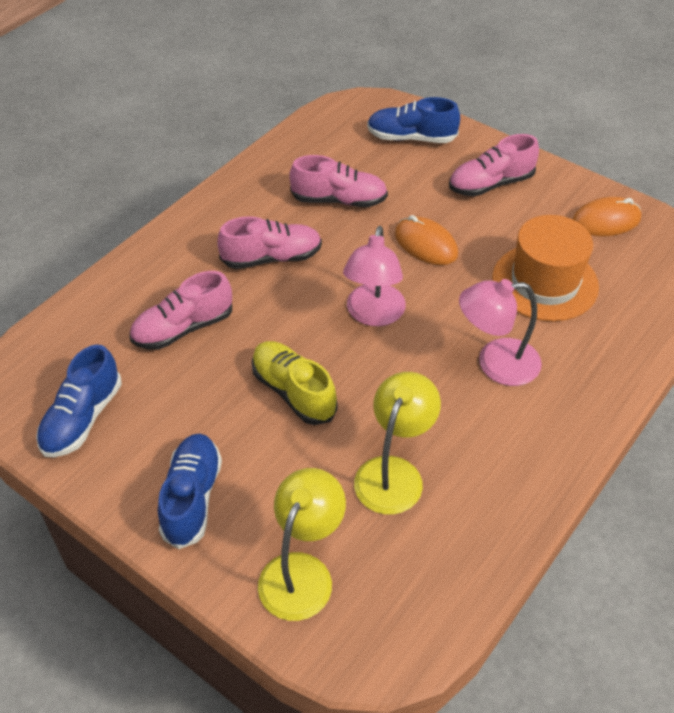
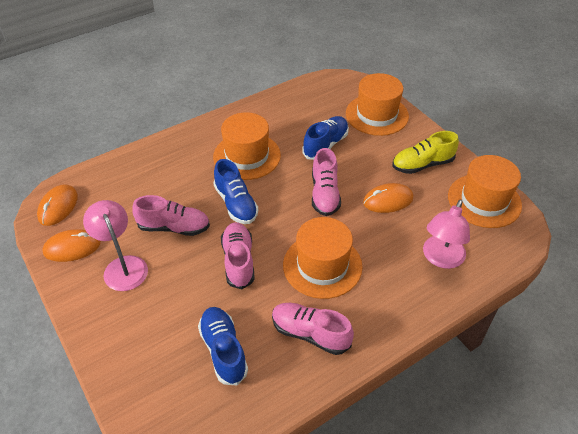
orange hat: [492,215,599,321] = 1 -> [213,112,281,180] [283,217,362,299] [346,73,409,136] [448,155,522,228] = 4
orange mouse: [395,215,458,265] [572,197,642,236] = 2 -> [37,184,78,226] [42,229,101,262] [363,183,414,213] = 3
yellow lamp: [258,468,346,621] [354,372,441,515] = 2 -> none = 0

